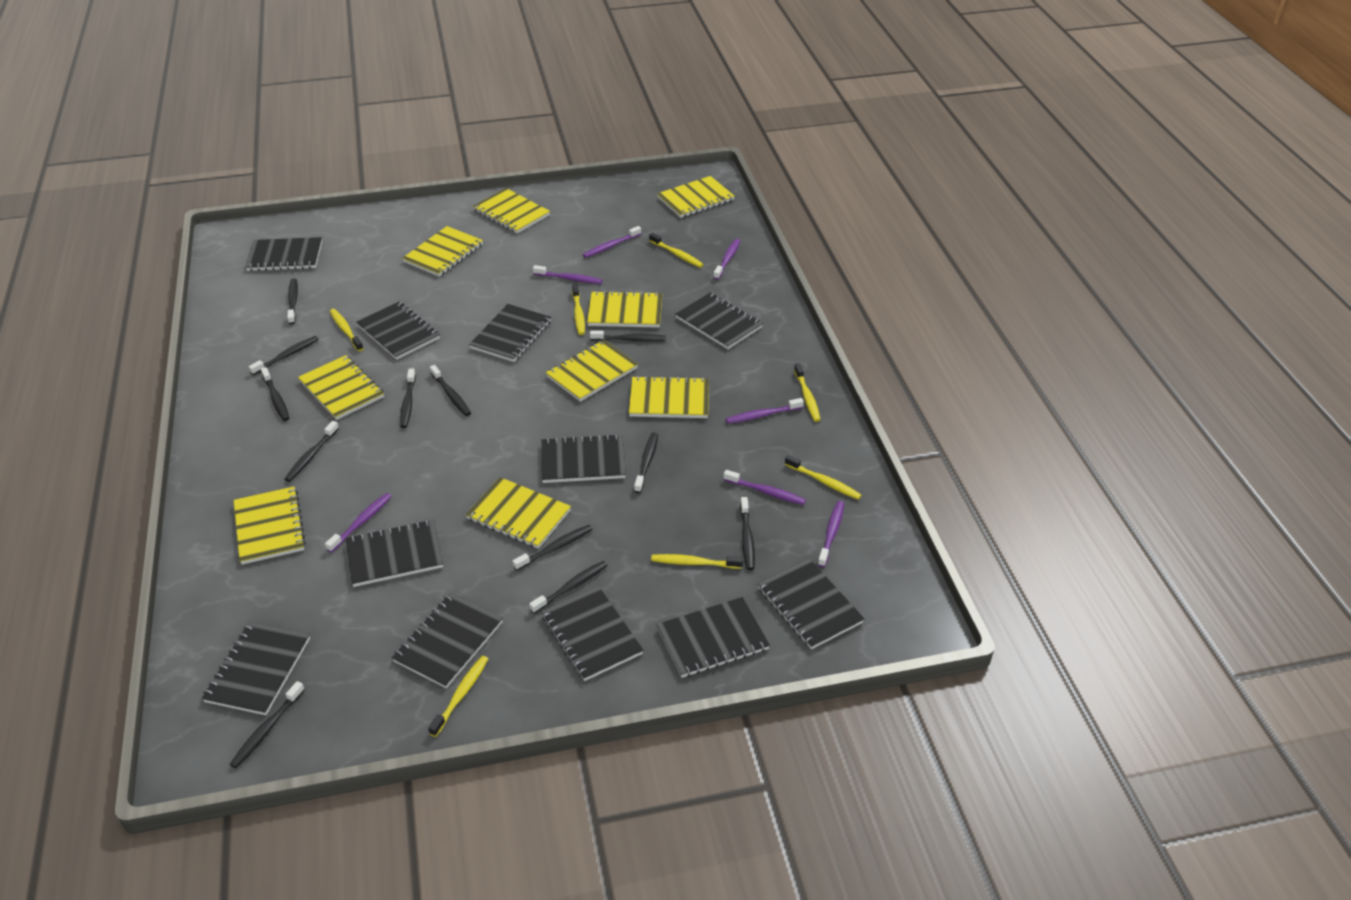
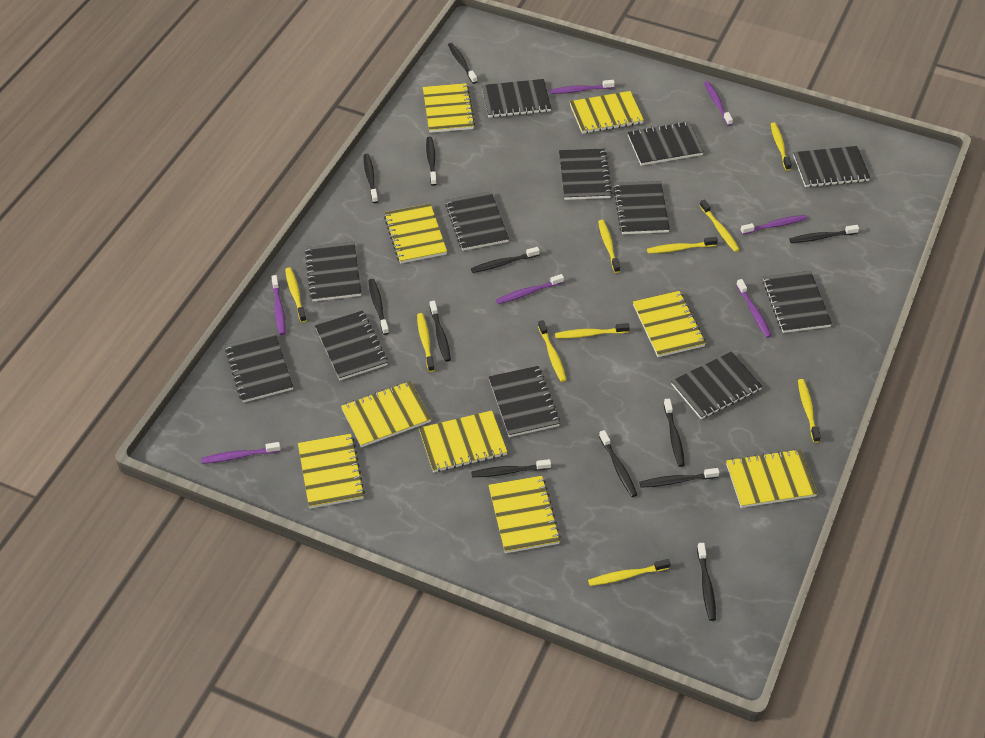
black notebook: [202,622,310,715] [245,237,322,271] [345,519,443,587] [356,301,440,360] [392,593,503,688] [469,304,551,362] [541,434,626,483] [541,586,643,681] [657,597,770,678] [676,292,763,349] [758,558,864,649] = 11 -> [225,332,293,403] [305,242,361,301] [315,311,388,380] [445,192,509,251] [482,79,551,118] [489,366,560,437] [559,149,613,200] [613,181,670,234] [627,121,704,166] [671,351,763,419] [763,271,832,333] [793,146,870,187] = 12
yellow toothbrush: [330,309,364,351] [428,656,488,737] [572,284,585,335] [649,233,704,268] [651,554,743,569] [785,455,861,499] [794,363,821,422] = 7 -> [285,267,307,322] [417,313,435,372] [538,320,566,382] [555,323,630,338] [588,559,670,586] [598,220,620,273] [647,237,718,253] [700,199,740,252] [771,122,792,171] [798,379,821,443] = 10

